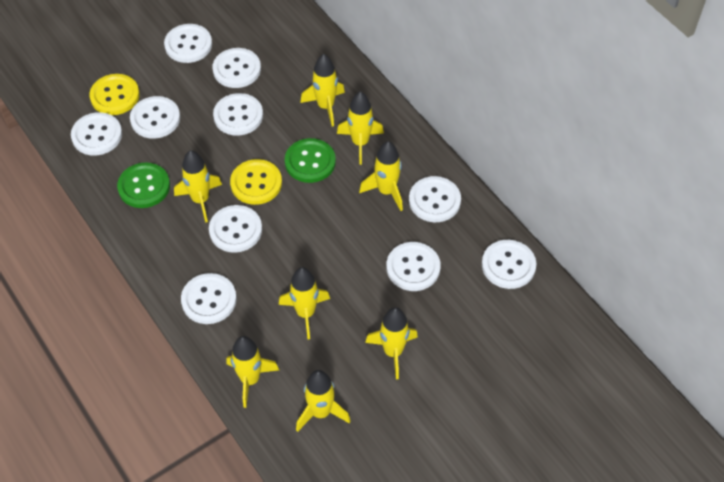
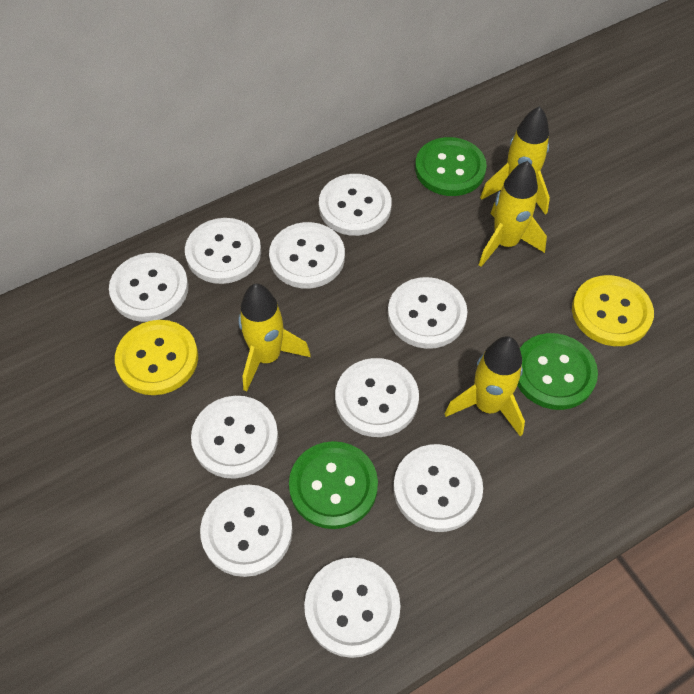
green button: [117,163,170,208] [285,138,336,183] = 2 -> [289,441,378,529] [415,137,487,196] [517,333,598,410] = 3
yellow rocket: [174,150,222,223] [226,336,279,408] [279,267,330,339] [296,370,351,432] [300,54,345,127] [337,92,384,165] [359,141,403,211] [365,307,418,379] = 8 -> [238,284,310,392] [444,336,525,437] [479,161,547,267] [480,106,550,215] = 4

